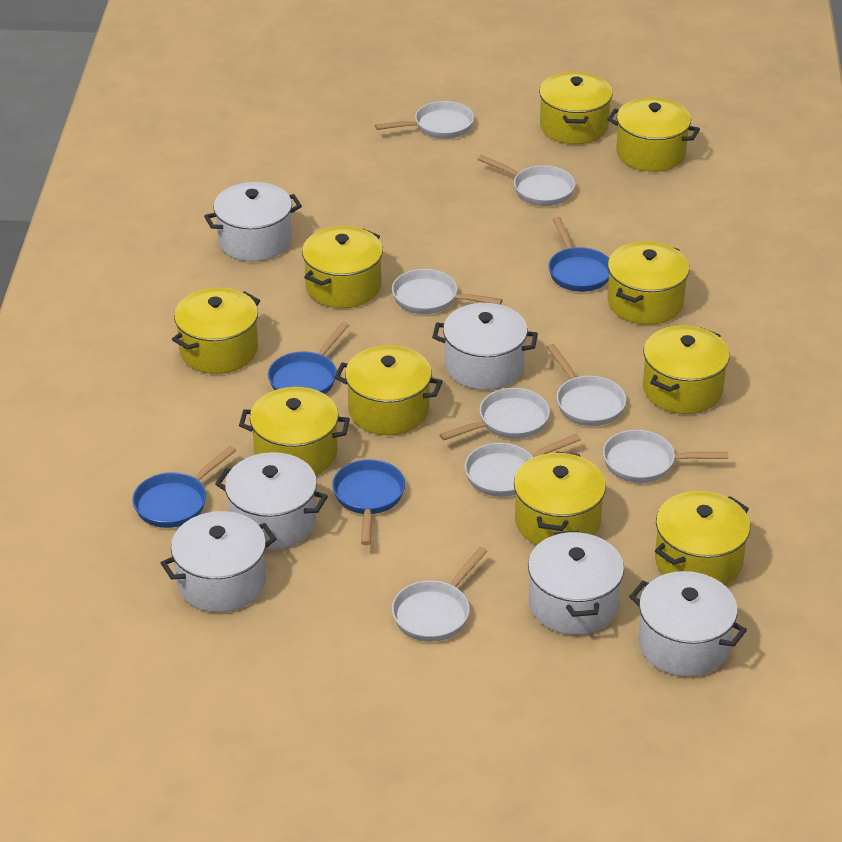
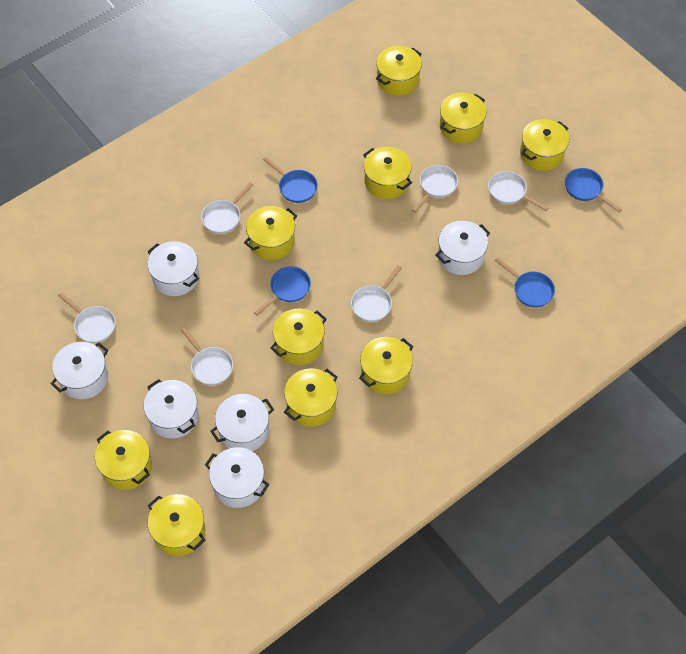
white pan: [375,101,474,139] [392,269,503,314] [392,547,488,642] [439,388,550,440] [465,434,581,497] [478,155,575,206] [547,344,626,426] [603,430,728,483] = 8 -> [58,292,116,343] [181,327,233,385] [201,182,253,234] [351,266,402,322] [412,165,458,213] [488,171,549,211] = 6

